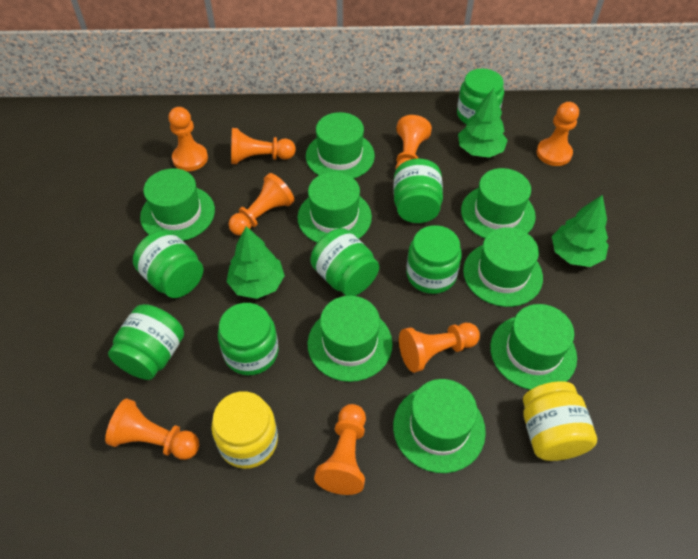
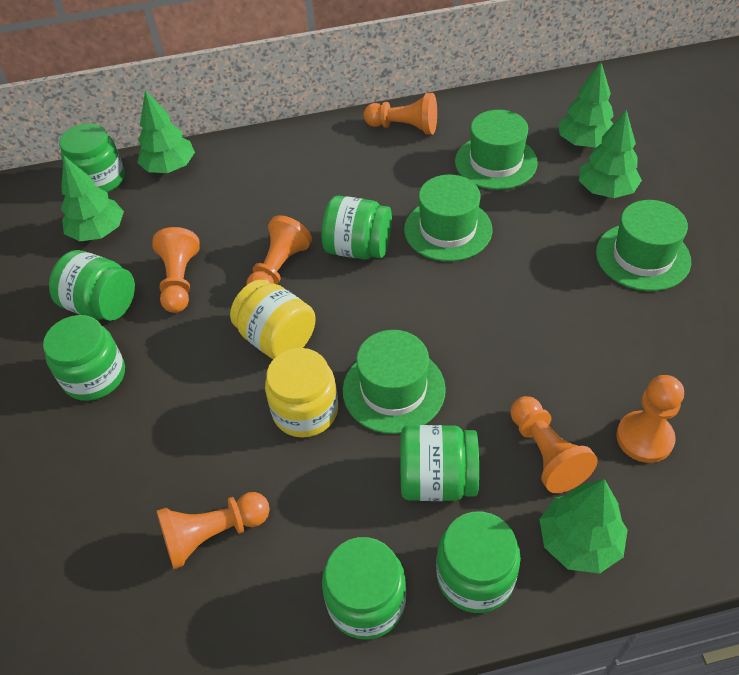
green hat: [140,168,215,241] [298,172,372,242] [306,112,375,178] [307,296,393,382] [393,379,486,473] [461,168,536,238] [463,227,543,307] [490,304,577,390] = 8 -> [343,330,446,434] [404,175,492,261] [455,110,538,190] [596,200,691,291] = 4
green tree: [227,226,285,299] [458,88,508,158] [552,195,609,267] = 3 -> [61,156,124,242] [137,90,195,173] [540,479,628,574] [558,62,614,148] [579,110,642,198] = 5
orange pawn: [105,399,199,460] [168,107,208,171] [229,173,294,236] [231,128,296,164] [314,404,366,495] [396,115,432,169] [399,323,480,373] [537,102,579,166] = 8 -> [152,227,199,313] [157,492,270,569] [246,215,312,285] [364,93,437,135] [510,396,598,493] [616,375,684,463] = 6

